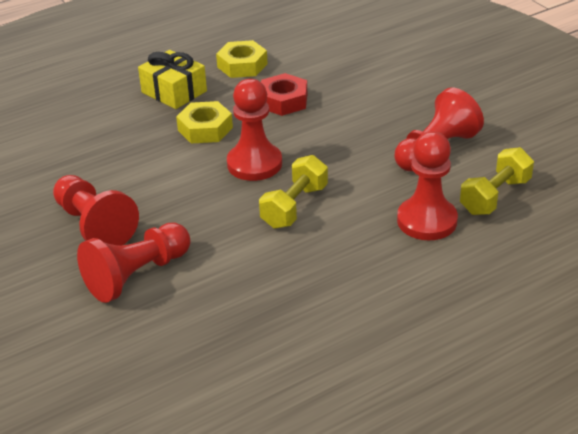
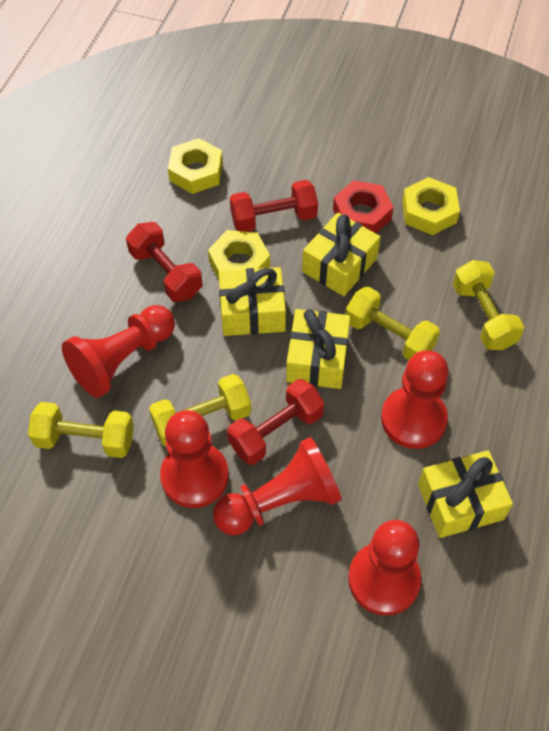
red dumbbell: none = 0 -> [126,222,202,302] [227,379,324,465] [230,180,318,232] = 3
yellow dumbbell: [259,155,328,229] [460,147,534,215] = 2 -> [28,402,134,458] [149,374,251,446] [345,286,440,360] [453,260,524,350] = 4
yellow gift: [138,50,207,109] = 1 -> [219,267,286,336] [286,309,350,389] [302,212,380,296] [418,450,513,538] = 4
yellow nut: [176,101,233,143] [216,40,268,78] = 2 -> [168,138,223,194] [208,230,270,280] [402,177,460,235] = 3

